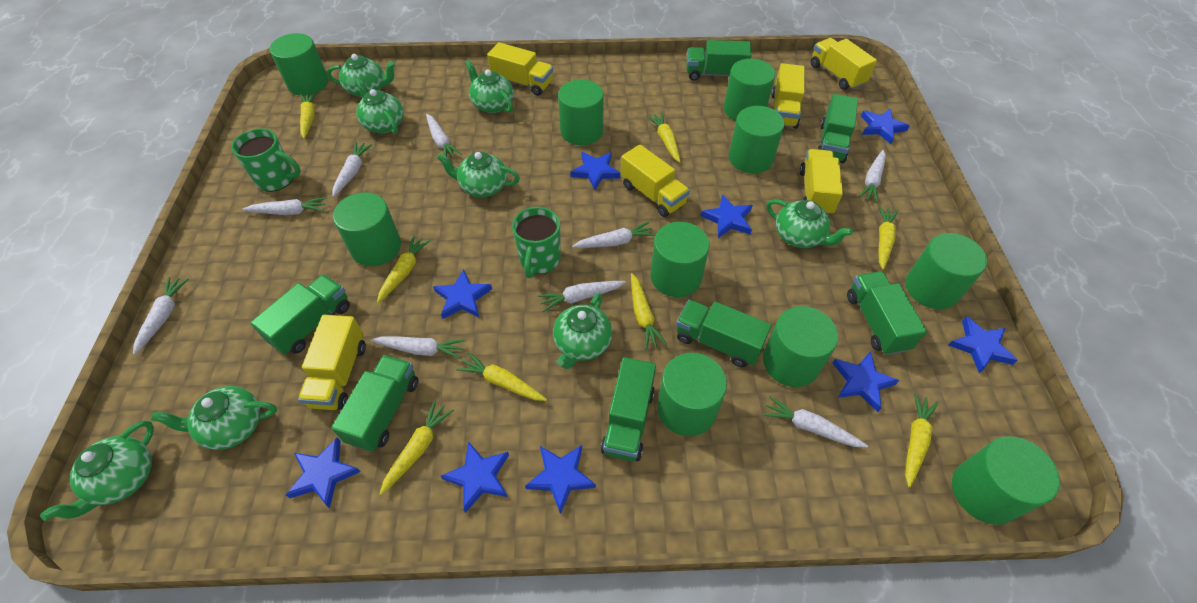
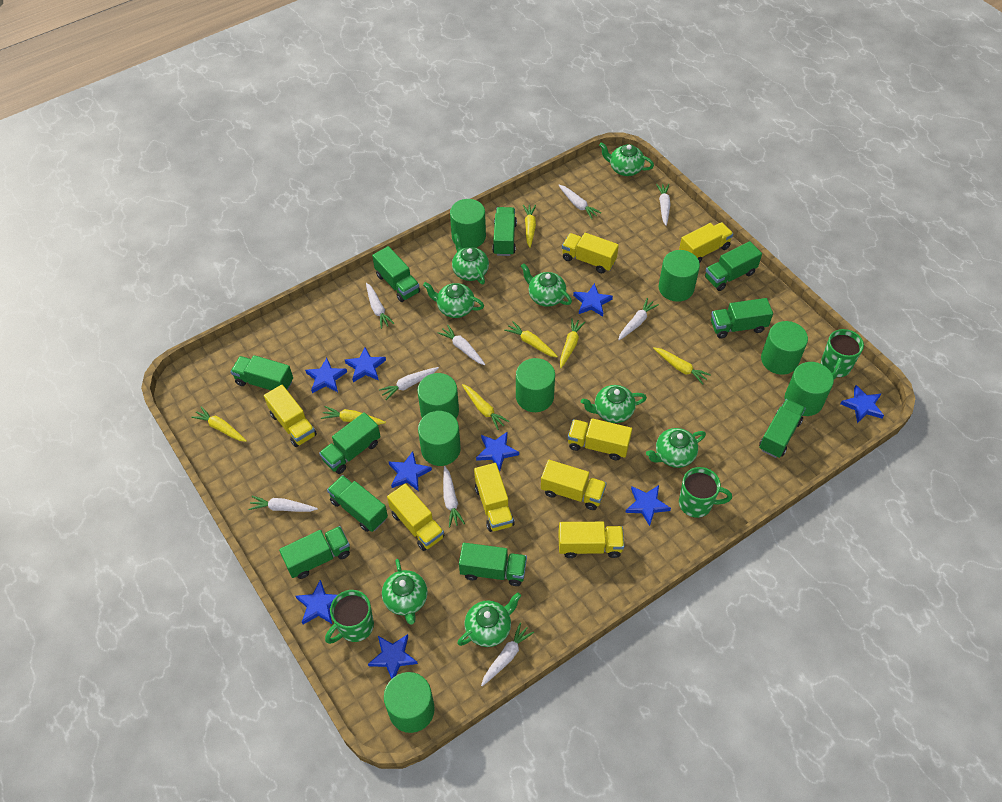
green cylinder: [270,33,329,96] [333,193,401,266] [558,79,604,145] [650,222,710,297] [657,353,727,436] [724,59,775,121] [729,106,784,173] [763,306,838,387] [906,233,987,309] [952,436,1060,525] = 10 -> [384,672,435,733] [417,373,459,418] [418,411,461,466] [450,199,486,248] [516,358,555,412] [659,250,700,302] [761,321,808,375] [785,362,834,416] = 8
green mug: [231,128,301,192] [512,207,561,278] = 2 -> [325,590,374,644] [679,467,732,518] [821,329,864,379] = 3
green truck: [250,274,350,355] [331,355,418,452] [601,357,656,461] [676,300,772,367] [686,40,752,81] [817,94,858,163] [847,271,927,355] = 7 -> [231,355,293,391] [279,526,350,579] [319,412,381,474] [327,475,388,532] [372,246,420,302] [459,543,527,586] [492,207,517,256] [705,241,762,291] [711,298,773,338] [759,399,806,458] = 10
yellow carrot: [300,91,317,139] [377,235,431,303] [380,400,454,495] [456,352,547,401] [631,273,667,350] [647,113,681,163] [878,206,898,270] [905,393,939,488] = 8 -> [191,406,247,442] [321,406,386,425] [462,384,509,430] [504,321,558,357] [523,205,536,248] [560,318,585,368] [653,347,711,385] = 7
yellow truck: [298,315,366,410] [487,42,553,96] [621,144,690,217] [771,63,805,129] [800,149,843,216] [811,38,877,90] = 6 -> [264,385,317,447] [387,484,445,551] [474,463,515,532] [541,460,607,510] [558,522,624,558] [562,233,619,273] [568,418,632,460] [679,222,733,263] = 8

